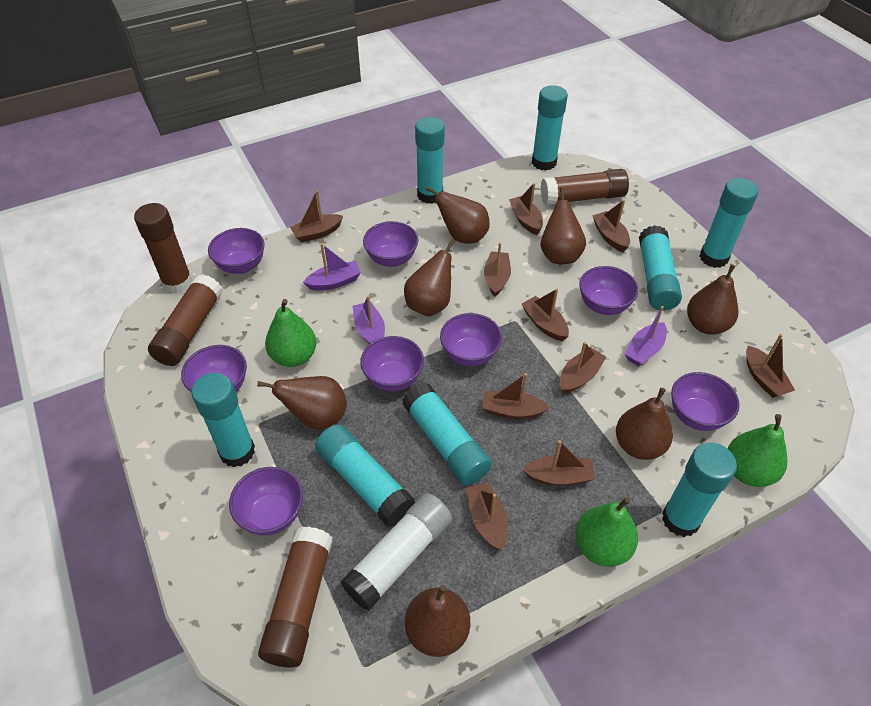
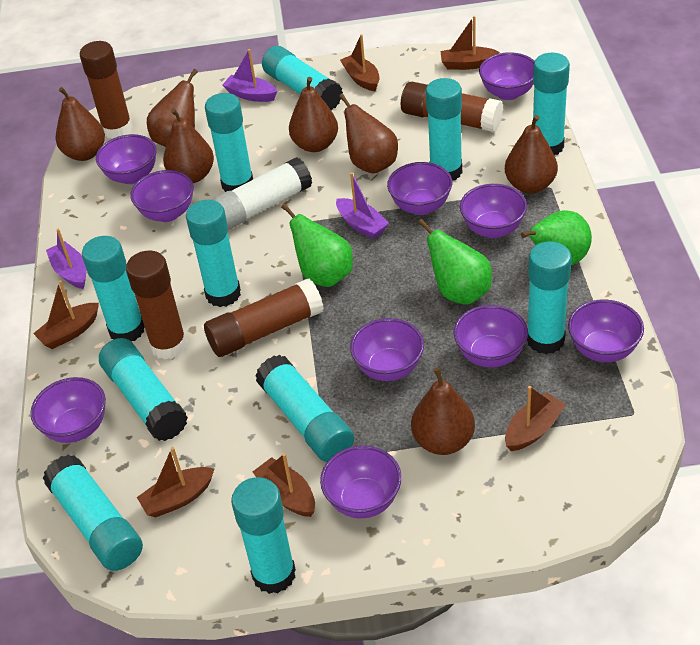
brown boat: [290,190,343,242] [467,482,508,550] [482,373,550,419] [484,242,511,297] [509,183,543,235] [522,288,569,341] [523,440,595,486] [560,342,606,394] [592,200,630,252] [746,334,795,398] = 10 -> [33,280,99,349] [137,447,214,517] [253,453,315,517] [340,34,380,91] [441,16,499,70] [505,386,566,451] = 6
purple bowl: [181,345,247,392] [208,228,265,274] [229,467,303,535] [360,336,424,392] [363,221,418,267] [440,313,502,366] [579,266,639,315] [671,372,740,431] = 8 -> [30,377,106,443] [96,134,157,184] [130,170,194,222] [320,446,402,518] [350,318,424,381] [387,162,452,215] [454,305,528,368] [460,184,527,238] [479,52,534,100] [568,300,644,362] = 10
turquoise glue stick: [192,373,255,467] [315,424,415,527] [402,383,492,485] [415,117,444,204] [532,85,568,170] [639,225,682,311] [662,443,737,537] [700,178,758,268] = 8 -> [43,454,143,571] [82,236,145,341] [99,338,188,441] [186,200,241,307] [205,93,253,192] [231,477,296,594] [255,355,354,462] [262,46,343,110] [426,78,462,181] [527,241,572,354] [533,53,570,155] = 11

